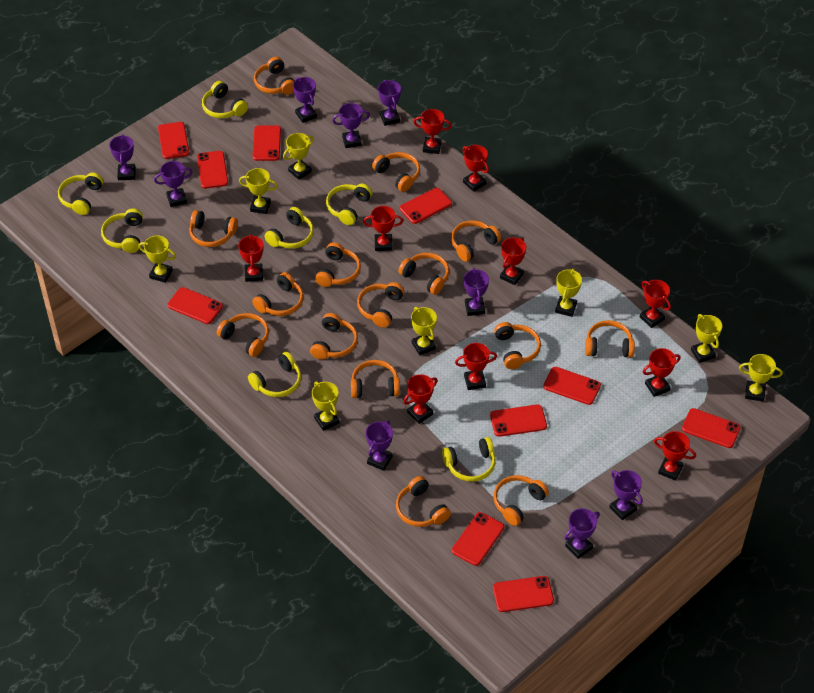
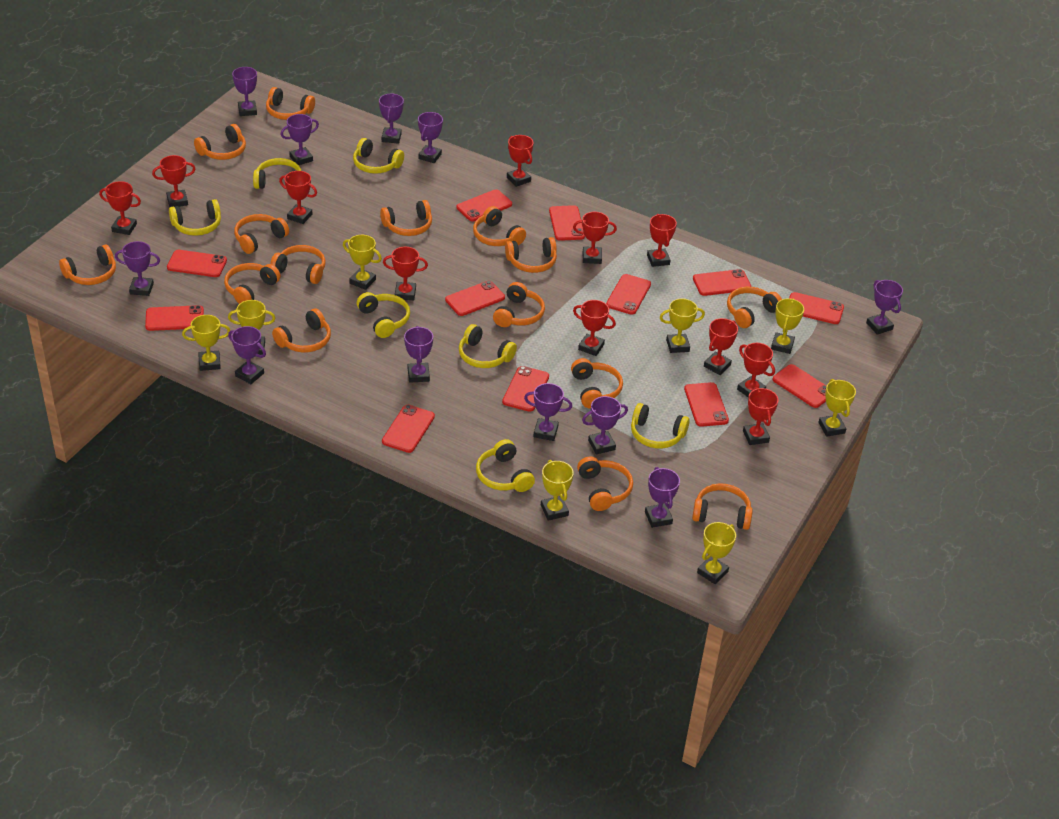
purple trophy: [109,134,136,180] [154,161,193,207] [293,77,317,123] [332,103,370,148] [366,420,393,471] [378,80,401,126] [464,268,489,316] [564,508,600,559] [609,470,643,520] = 9 -> [115,241,160,296] [228,326,266,384] [232,67,257,116] [281,114,319,165] [379,94,404,144] [404,326,433,383] [418,112,443,163] [524,383,572,441] [582,396,628,454] [645,467,680,528] [866,280,903,335] = 11
red phone: [158,122,189,159] [168,287,223,324] [197,151,228,189] [253,125,281,161] [400,188,452,224] [452,512,504,566] [490,404,547,437] [493,576,554,612] [543,367,601,405] [682,408,741,448] = 10 -> [145,305,204,331] [167,250,227,277] [382,405,435,453] [445,281,505,316] [456,189,512,222] [502,366,549,412] [549,205,585,241] [606,274,651,315] [684,382,729,427] [693,269,751,296] [773,364,827,408] [789,292,844,324] = 12
red trophy: [238,234,264,282] [363,206,403,251] [403,374,437,424] [413,109,452,154] [455,343,497,390] [462,145,489,192] [500,237,526,285] [640,280,671,328] [643,348,681,397] [654,431,696,481] = 10 -> [99,181,141,235] [152,155,195,207] [279,171,317,224] [383,247,428,300] [507,135,534,187] [573,212,617,264] [573,300,616,356] [647,214,677,267] [704,318,738,375] [737,343,775,398] [743,387,778,445] = 11

